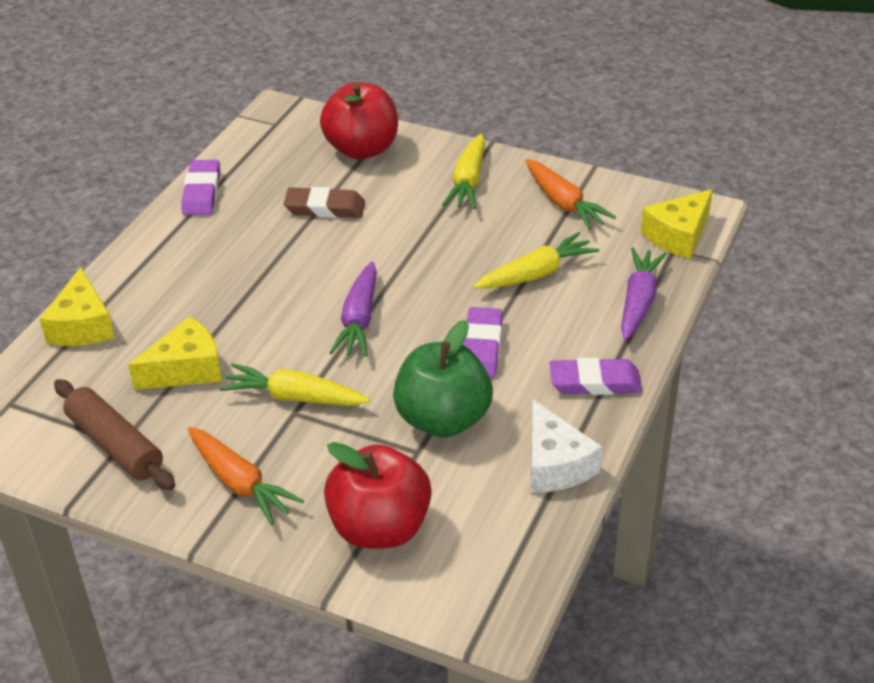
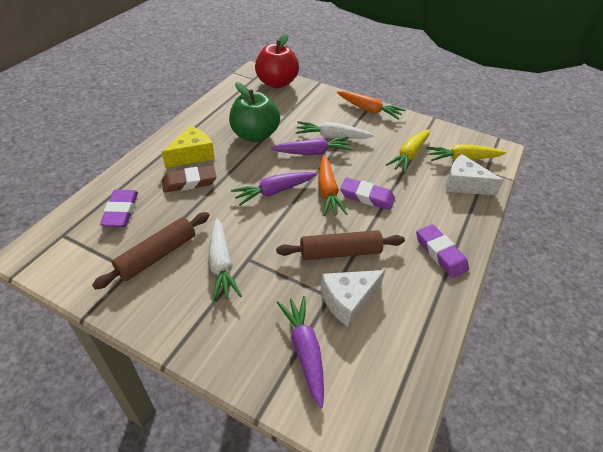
brown rolling pin: [54,379,175,490] = 1 -> [92,212,210,290] [276,230,405,260] = 2
purple carrot: [329,262,377,357] [621,247,667,340] = 2 -> [231,172,317,206] [271,137,353,155] [277,296,324,408] = 3
red apple: [320,82,398,159] [324,442,432,549] = 2 -> [255,33,299,88] = 1
white carrot: none = 0 -> [209,219,242,302] [296,121,374,139] = 2
white cheese: [531,399,602,493] = 1 -> [321,270,385,327] [446,154,504,195] = 2
yellow carrot: [219,363,370,406] [442,134,485,209] [473,232,599,288] = 3 -> [386,129,430,174] [426,144,506,161] = 2
yellow cheese: [40,267,115,346] [128,317,222,390] [641,189,713,259] = 3 -> [162,126,215,168] = 1

